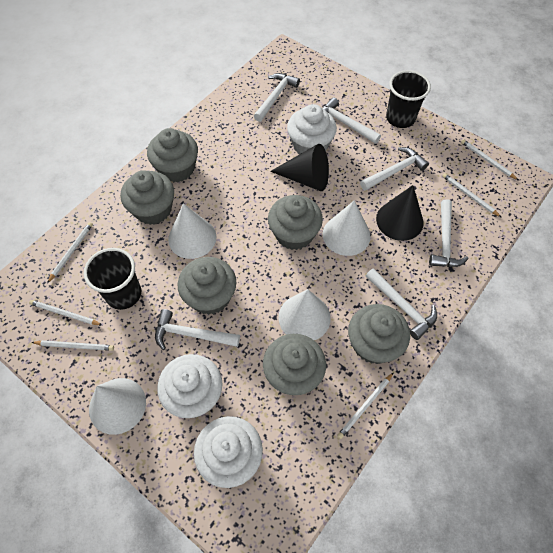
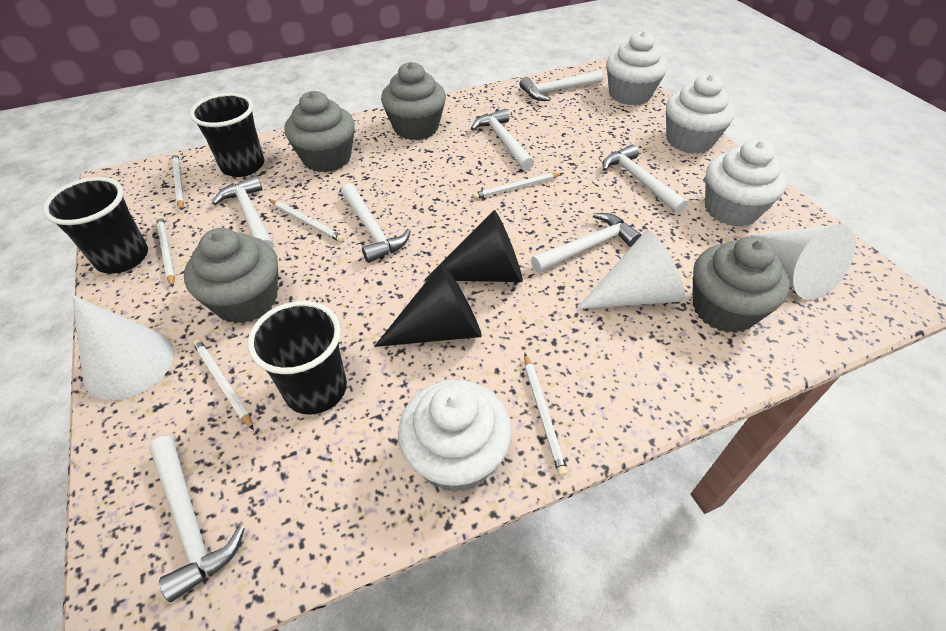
black cup: [84,248,141,310] [386,70,431,128] = 2 -> [43,177,148,274] [190,93,264,177] [248,301,347,415] = 3
grey cupcake: [121,170,174,225] [147,128,198,183] [178,257,236,315] [263,334,326,395] [268,195,323,250] [348,304,410,364] = 6 -> [184,228,278,324] [285,91,355,172] [381,62,446,140] [693,236,790,333] = 4
white cone: [89,378,146,435] [168,204,217,259] [279,289,331,340] [323,201,371,256] = 4 -> [72,295,174,400] [577,230,685,309] [750,225,856,300] = 3
white cupcake: [157,354,223,418] [194,416,263,488] [287,104,337,154] = 3 -> [398,380,512,492] [606,31,667,105] [666,74,735,154] [705,139,787,227] = 4
white hammer: [155,309,240,350] [254,73,300,122] [322,98,381,144] [360,147,429,191] [366,268,437,340] [429,199,469,267] = 6 -> [149,436,245,602] [212,176,274,249] [341,183,411,263] [471,109,534,171] [520,70,603,101] [531,213,641,272] [602,145,688,214] = 7

